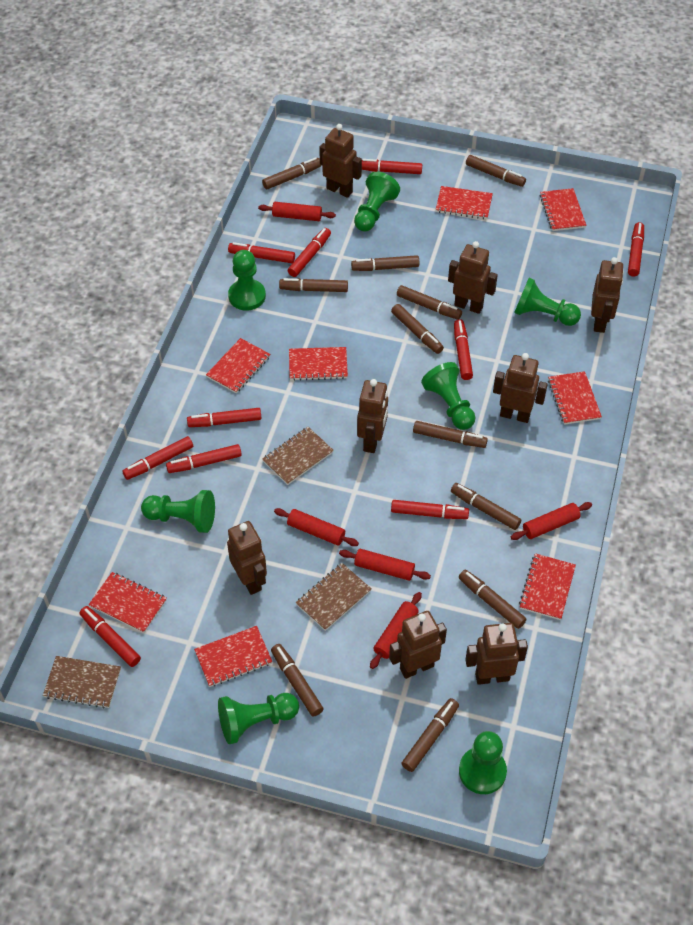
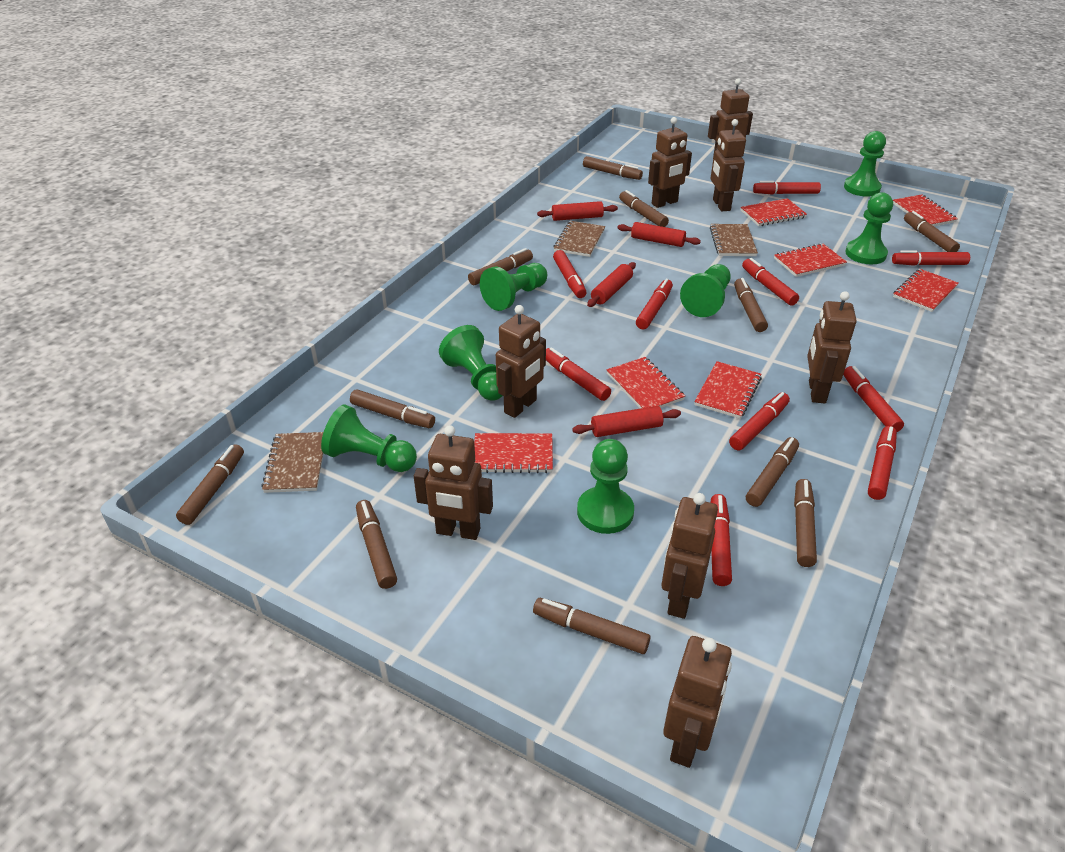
red notebook: [89,572,167,633] [194,626,272,687] [206,338,270,393] [289,347,348,381] [436,186,493,219] [519,553,576,620] [540,188,586,231] [548,371,602,425] = 8 -> [474,433,553,473] [607,357,685,408] [694,361,762,419] [741,198,807,226] [774,243,847,277] [893,194,958,226] [893,269,959,312] = 7
red rolling pin: [258,202,336,221] [274,508,359,546] [339,549,431,581] [370,592,422,669] [511,502,592,540] = 5 -> [537,201,618,221] [572,406,681,437] [587,262,636,307] [617,222,701,247] = 4

